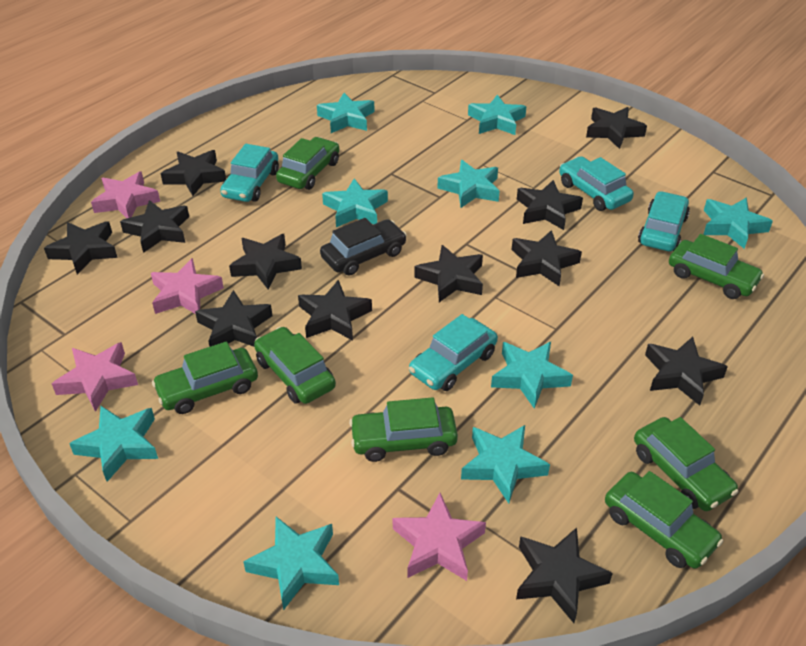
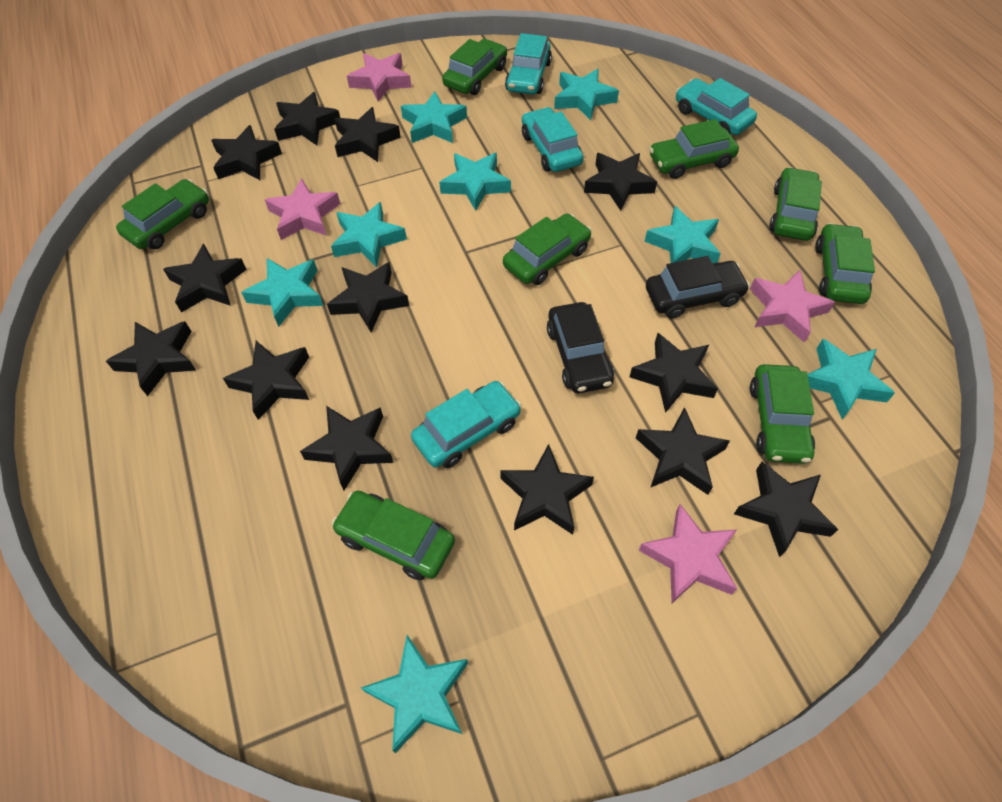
black car: [320,218,407,276] = 1 -> [547,302,614,393] [646,256,750,319] = 2
black star: [44,221,118,275] [120,200,189,253] [161,150,226,196] [195,290,272,347] [229,234,302,290] [298,280,372,341] [414,245,483,302] [512,230,582,286] [516,527,613,623] [517,180,583,230] [586,107,647,149] [645,337,728,406] = 12 -> [106,321,197,396] [163,244,247,313] [211,125,282,180] [223,341,309,420] [274,92,340,145] [300,406,394,490] [327,262,409,332] [334,107,401,162] [500,444,594,535] [584,153,657,211] [630,333,718,413] [636,407,730,495] [734,462,838,558] = 13
green car: [152,342,258,414] [254,327,336,404] [276,137,339,190] [349,397,458,462] [605,471,724,569] [634,417,738,511] [669,234,764,299] = 7 -> [116,179,209,249] [331,490,455,580] [442,39,507,95] [503,213,592,285] [649,119,739,179] [750,364,815,464] [769,167,822,241] [815,223,875,304] = 8
turquoise star: [69,406,158,482] [243,517,339,610] [317,93,375,133] [322,178,388,227] [437,160,500,208] [461,425,550,503] [468,95,527,135] [491,342,573,409] [703,198,773,249] = 9 -> [241,258,323,327] [331,202,407,267] [361,635,468,753] [401,91,467,143] [439,153,511,211] [554,69,619,120] [644,206,721,263] [808,339,895,419] = 8

